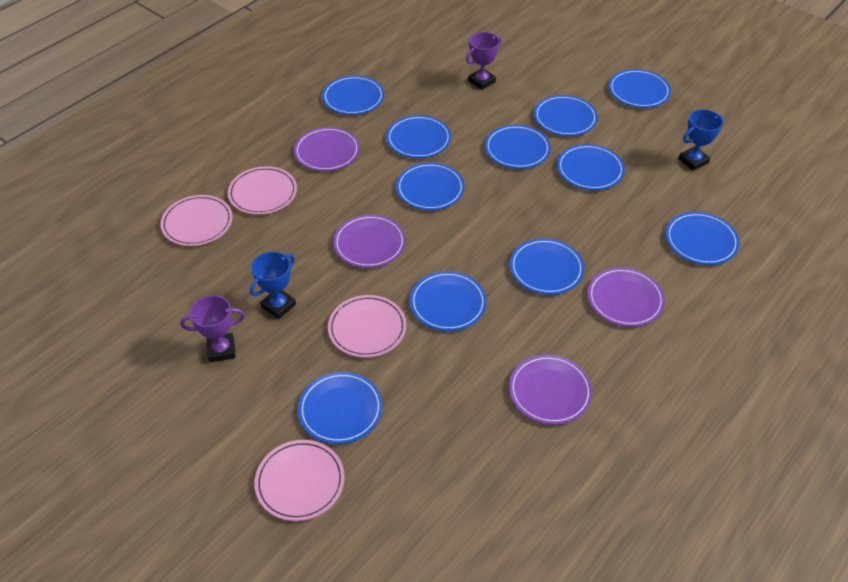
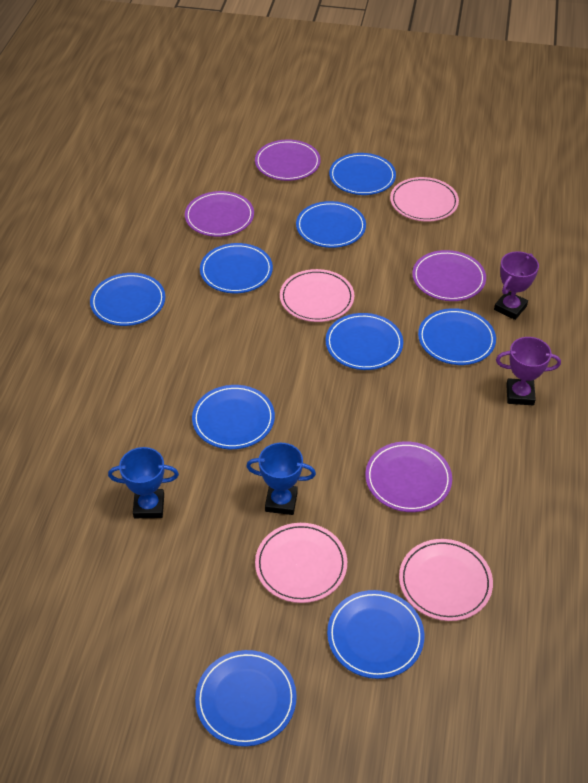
blue plate: [298,372,383,444] [322,76,384,115] [386,115,451,158] [396,162,465,210] [410,271,487,331] [485,125,551,169] [510,238,584,294] [534,95,598,136] [557,144,625,190] [609,69,671,108] [666,212,740,265] = 11 -> [90,273,165,326] [192,385,275,449] [195,650,297,747] [200,243,273,293] [296,201,366,248] [326,313,403,370] [327,590,424,679] [329,153,396,195] [418,308,496,365] = 9

